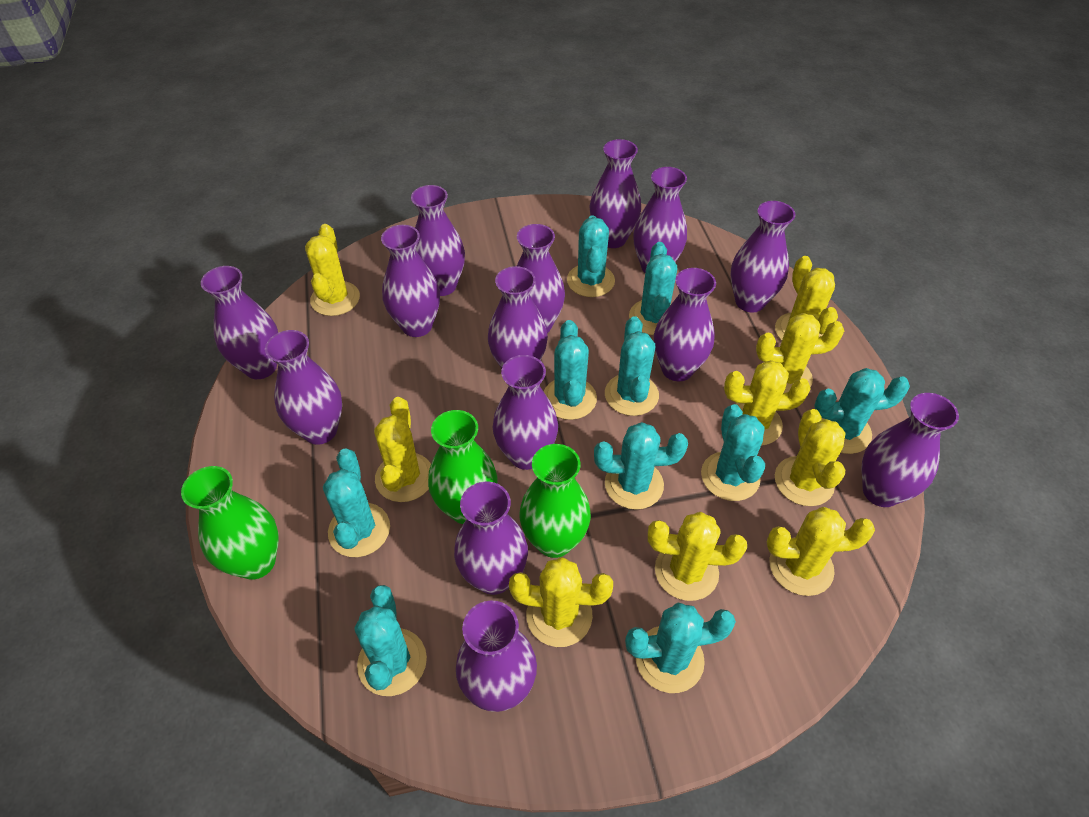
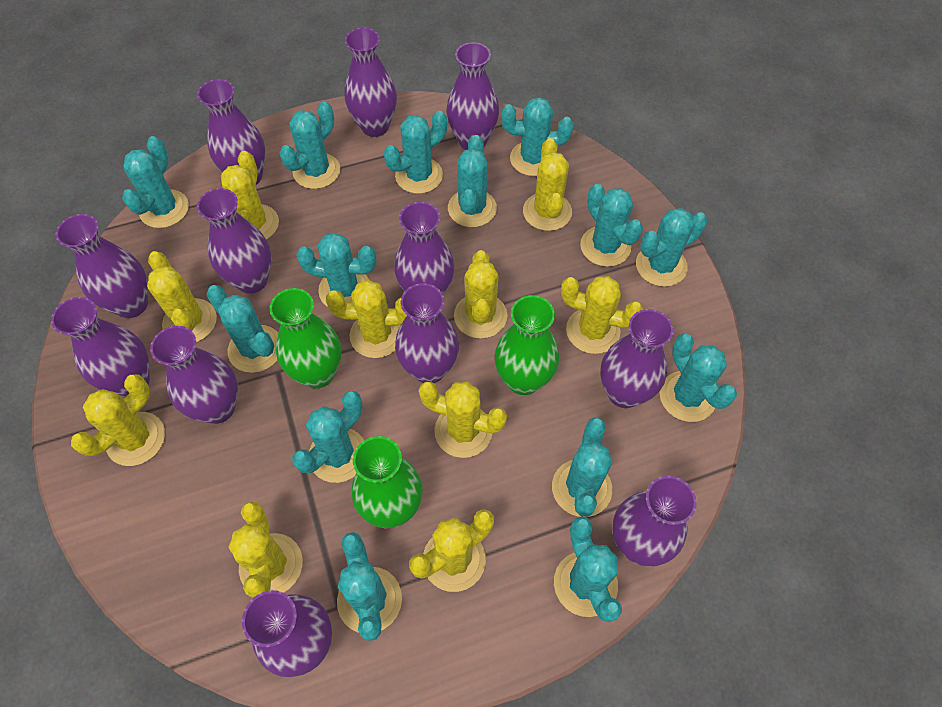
purple vase: [201,266,278,379] [265,330,342,445] [381,225,440,337] [411,185,465,296] [454,482,528,595] [456,601,537,712] [488,266,548,369] [492,355,558,470] [517,224,565,333] [589,139,641,248] [633,167,687,273] [654,268,716,381] [730,201,796,312] [862,393,959,507] = 14 -> [51,297,150,396] [56,214,148,318] [150,326,238,424] [197,79,265,185] [197,188,271,294] [242,590,332,677] [345,28,397,137] [394,202,454,295] [395,283,459,383] [446,42,499,150] [600,309,673,408] [612,476,697,567] = 12
turquoise cactus: [323,449,390,557] [355,585,427,696] [544,320,597,420] [567,215,615,297] [594,422,688,510] [605,316,659,416] [625,603,736,693] [629,242,677,335] [701,404,765,501] [814,368,910,454] = 10 -> [122,136,189,228] [206,285,278,373] [279,102,340,189] [292,391,364,483] [296,233,376,307] [337,532,402,641] [384,111,447,194] [448,135,497,227] [501,97,573,176] [552,418,613,517] [554,516,622,622] [580,184,643,267] [636,208,707,287] [660,334,737,422] = 14
yellow cactus: [305,224,360,316] [374,397,431,502] [509,557,613,647] [648,512,747,601] [724,360,811,446] [756,313,844,393] [767,507,875,596] [775,256,838,341] [775,409,846,506] = 9 -> [71,374,165,466] [147,251,217,342] [221,151,279,240] [229,501,303,598] [326,280,407,358] [409,509,494,592] [419,382,507,458] [454,250,507,339] [523,138,572,231] [561,276,643,354] = 10

